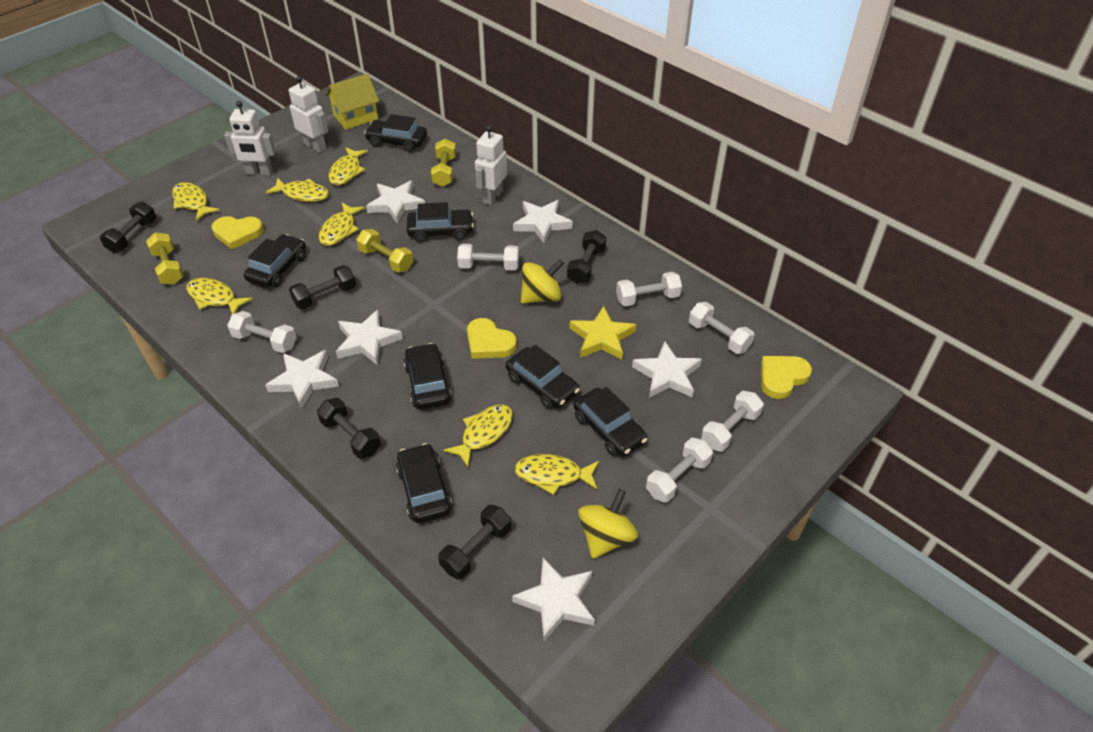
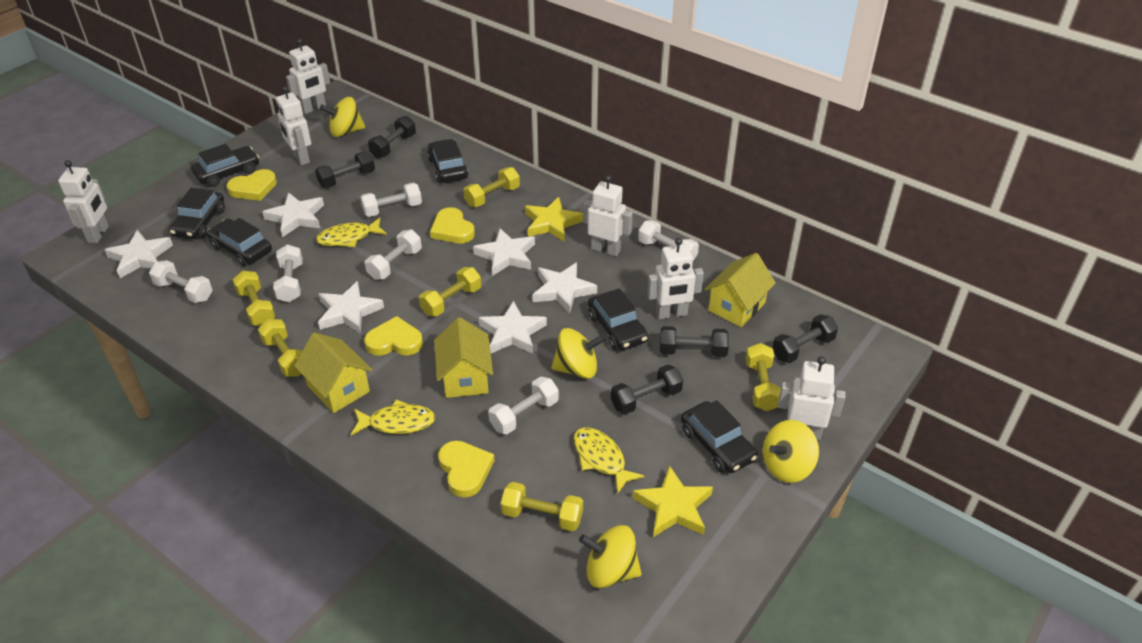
black car: [244,234,306,288] [364,114,427,152] [396,443,452,523] [404,343,452,410] [407,202,474,242] [506,345,580,409] [573,387,647,457] = 7 -> [169,188,225,239] [191,144,259,187] [207,218,272,266] [427,139,469,183] [588,288,648,350] [681,400,758,473] = 6
white robot: [224,101,276,176] [289,76,329,153] [475,125,507,205] = 3 -> [58,160,109,243] [276,86,311,165] [286,39,330,114] [583,175,633,256] [647,238,704,319] [778,356,846,440] = 6
yellow dumbbell: [146,232,184,285] [356,229,413,273] [431,138,456,187] = 3 -> [233,271,276,326] [258,319,303,377] [419,267,481,317] [463,167,520,207] [501,482,583,531] [746,343,781,411] = 6
yellow fish: [172,182,220,221] [186,278,253,314] [265,177,329,202] [319,203,365,246] [328,147,368,185] [443,404,513,467] [514,454,599,495] = 7 -> [316,218,387,247] [351,399,436,435] [573,427,645,494] = 3
yellow heart: [212,216,264,249] [467,318,517,359] [761,356,812,399] = 3 -> [227,169,277,201] [364,316,423,356] [430,207,475,244] [438,441,495,498] = 4
yellow house: [326,74,379,130] = 1 -> [294,332,373,413] [434,317,493,398] [705,253,776,327] = 3
yellow spinning top: [521,259,564,304] [578,489,638,559] = 2 -> [320,97,365,137] [551,328,605,379] [579,525,642,588] [763,420,819,483] = 4
yellow star: [570,306,636,360] = 1 -> [525,197,583,242] [633,465,713,537] = 2

